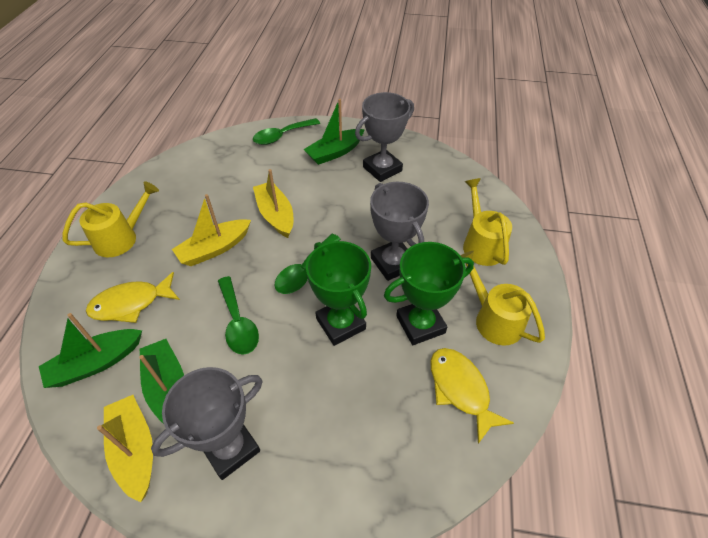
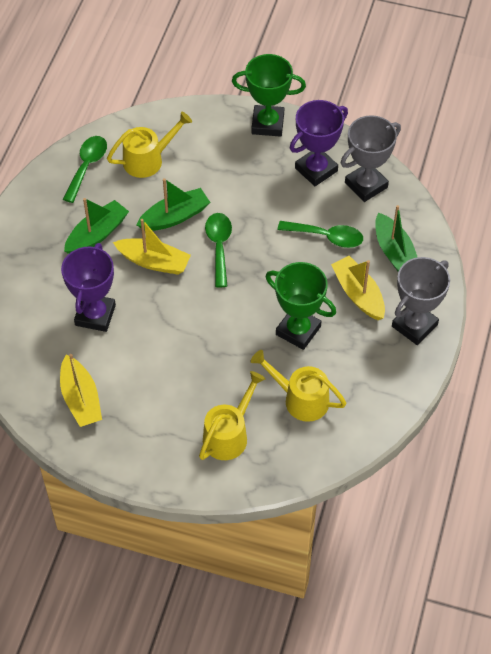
grey trophy: [151,367,263,480] [355,92,414,182] [370,182,429,281] = 3 -> [341,115,401,202] [392,257,450,345] = 2
purple trophy: none = 0 -> [61,243,116,332] [290,100,348,186] = 2
yellow fish: [86,272,180,323] [430,348,514,444] = 2 -> none = 0

